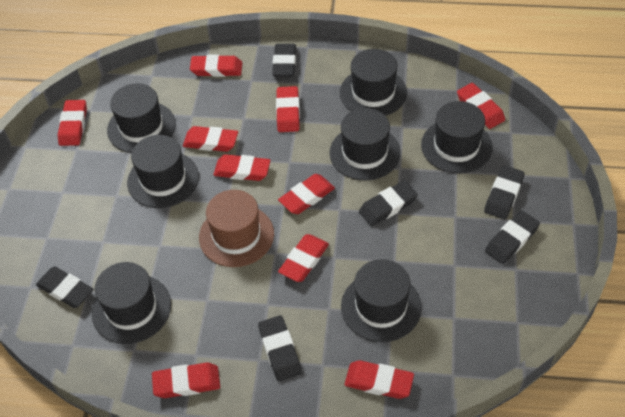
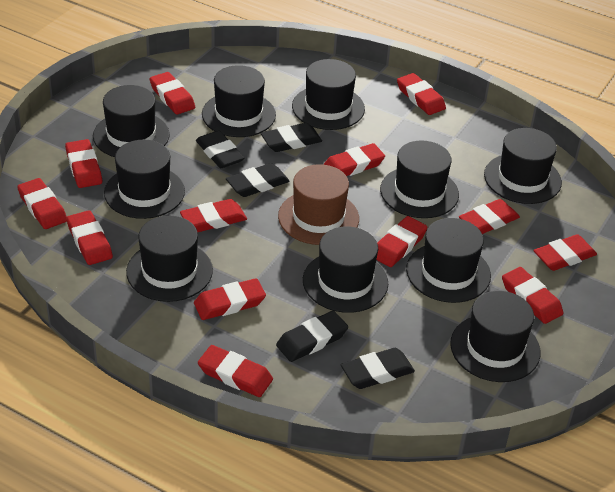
black eraser: [36,266,93,308] [258,315,302,381] [272,44,296,77] [359,180,418,226] [484,165,525,219] [485,211,540,264] = 6 -> [196,130,244,168] [226,163,289,197] [261,123,322,152] [276,311,348,362] [341,348,415,389] = 5
black hat: [92,262,171,344] [107,83,176,153] [127,135,199,208] [330,108,401,181] [340,49,407,116] [341,259,422,342] [421,101,493,174] = 7 -> [93,85,170,157] [104,140,185,219] [126,216,213,302] [202,65,276,137] [292,59,365,130] [303,226,388,313] [380,140,459,218] [406,218,491,303] [450,291,541,382] [484,128,562,204] = 10
red eraser: [58,100,87,146] [152,362,220,398] [183,126,238,152] [190,55,242,77] [213,154,271,181] [276,86,300,132] [278,174,335,214] [278,234,329,282] [345,360,414,399] [457,83,505,129] = 10 -> [17,178,67,229] [65,139,102,188] [66,210,113,265] [149,72,195,115] [180,199,247,232] [194,278,266,320] [198,345,273,397] [323,143,385,176] [376,216,427,267] [397,73,446,115] [459,199,520,234] [502,267,563,324] [534,234,597,271] = 13

